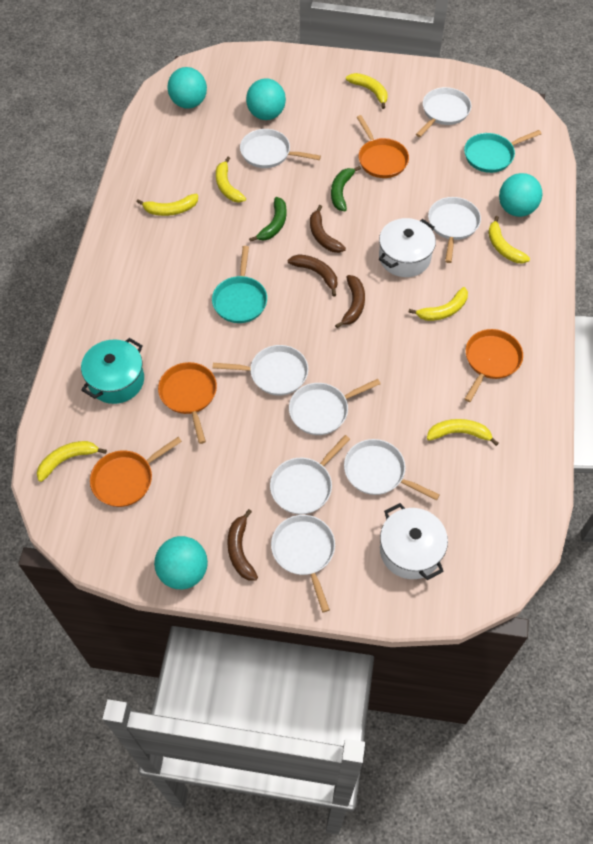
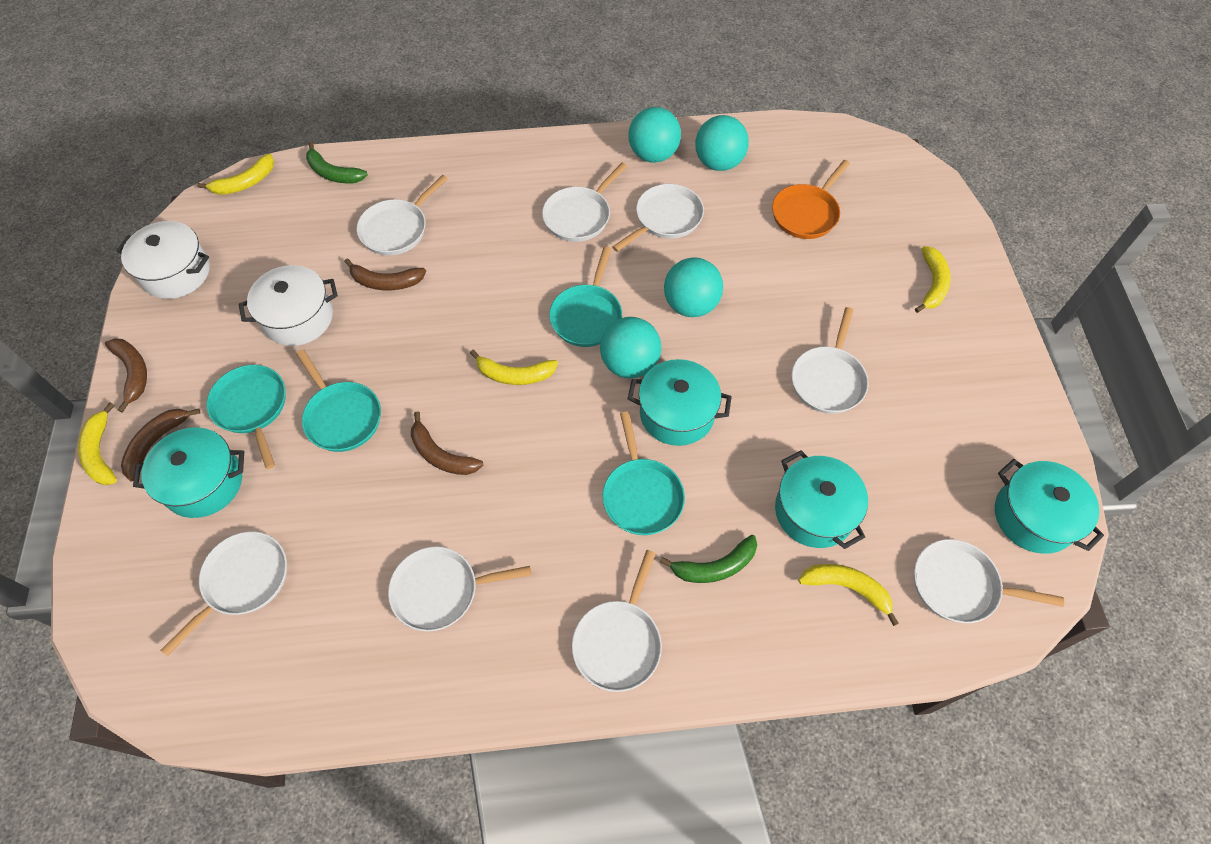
orange pan: [90,437,182,507] [158,362,217,444] [357,115,409,178] [465,329,523,402] = 4 -> [772,160,850,239] = 1
turquoise pan: [212,246,267,323] [464,130,542,173] = 2 -> [207,365,286,469] [296,350,381,452] [549,247,622,347] [602,412,685,535] = 4
turquoise pot: [81,338,144,404] = 1 -> [133,427,244,518] [628,359,732,446] [775,450,868,549] [995,459,1104,554] = 4
yellow banana: [37,441,107,482] [137,194,198,216] [216,157,246,203] [346,73,388,109] [408,287,468,321] [427,419,499,446] [488,216,530,263] = 7 -> [78,402,117,485] [197,154,274,195] [470,350,558,385] [798,564,899,626] [915,246,951,313] = 5

